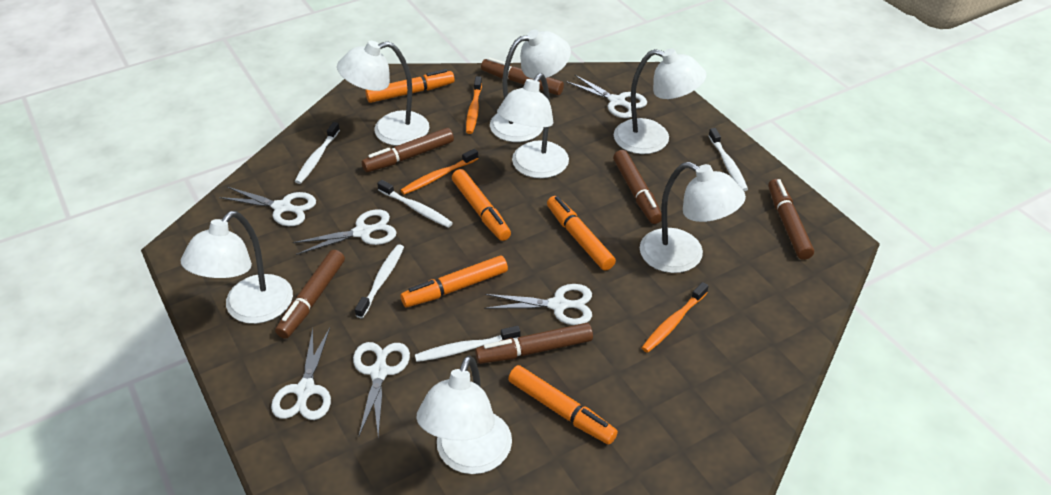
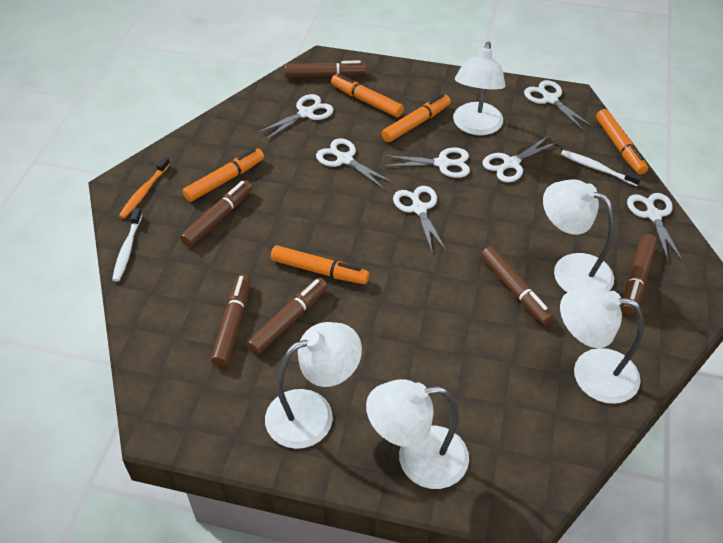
orange toothbrush: [400,149,479,195] [466,76,482,134] [642,282,709,353] = 3 -> [119,157,170,219] = 1
white lamp: [181,211,293,324] [337,41,429,146] [417,355,512,474] [490,30,571,142] [497,73,569,178] [614,49,707,154] [640,162,746,273] = 7 -> [265,322,362,449] [366,379,469,489] [453,41,505,135] [543,179,615,292] [560,287,644,404] = 5
white scissors: [219,187,316,226] [271,328,331,420] [292,209,396,255] [353,342,410,438] [484,284,592,325] [566,74,647,118] = 6 -> [257,94,334,140] [316,138,394,189] [384,147,470,178] [393,186,447,252] [482,136,558,183] [524,80,593,130] [627,193,683,261] = 7
white toothbrush: [295,122,340,184] [355,244,404,318] [377,180,453,228] [415,326,521,362] [708,128,748,191] = 5 -> [112,208,142,282] [561,150,642,186] = 2

